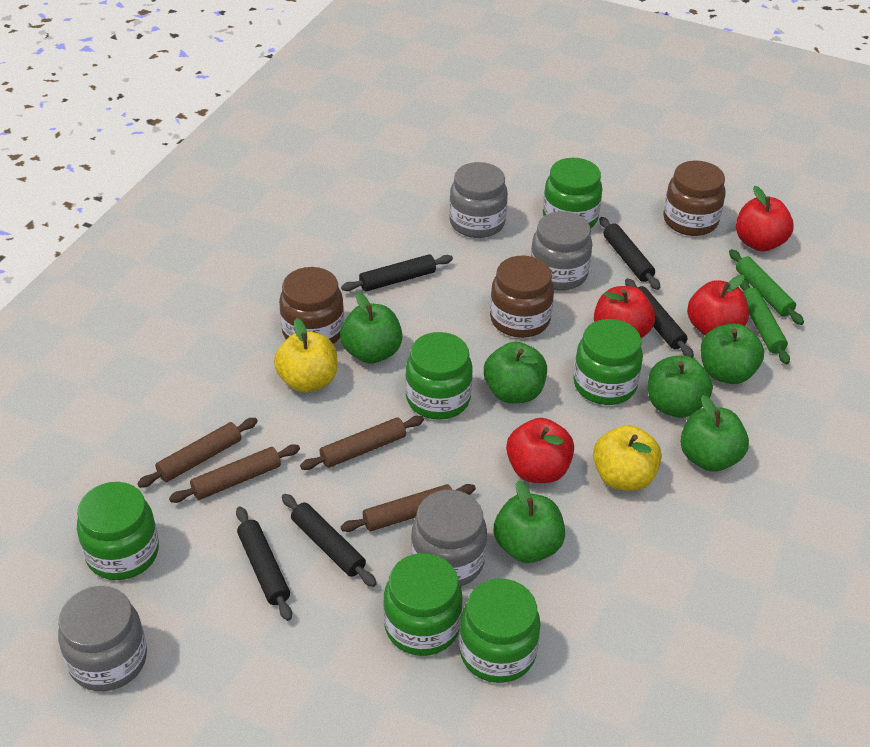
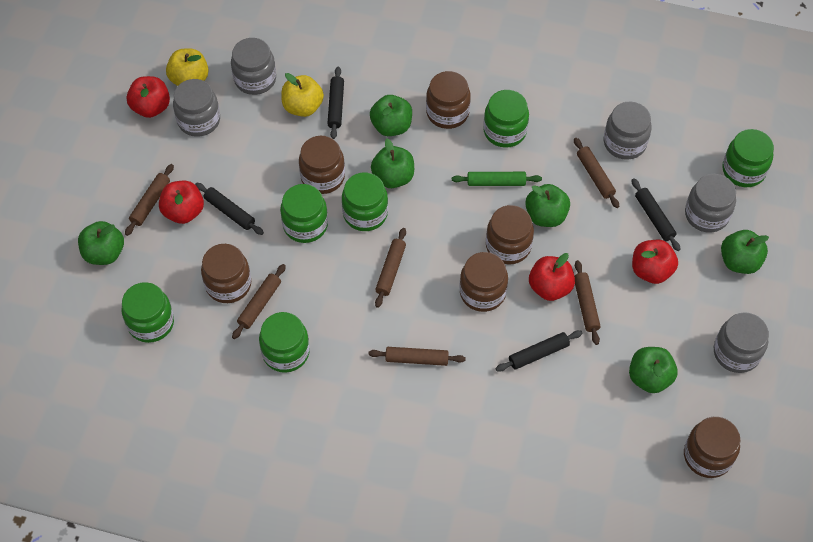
black rolling pin: [236,506,292,621] [282,494,377,587] [341,254,453,292] [599,217,660,290] [625,278,694,358] = 5 -> [195,183,264,235] [327,67,344,139] [496,330,583,372] [632,179,680,251] = 4
brown jar: [279,267,344,344] [490,256,554,338] [663,161,726,236] = 3 -> [201,244,251,303] [299,136,345,194] [426,71,471,129] [460,252,508,312] [486,205,534,265] [684,417,741,478] = 6
brown rolling pin: [137,418,258,488] [169,444,300,503] [300,416,424,470] [341,484,476,532] = 4 -> [125,164,174,236] [232,264,286,339] [369,347,466,366] [375,228,406,308] [574,138,619,208] [574,260,601,345] = 6
green rolling pin: [729,249,804,325] [740,279,790,364] = 2 -> [452,172,542,186] = 1
grey jar: [58,586,147,691] [411,490,487,586] [449,162,508,238] [531,211,593,290] = 4 -> [173,79,220,137] [231,38,276,95] [604,102,652,160] [685,174,736,233] [714,312,769,373] = 5

